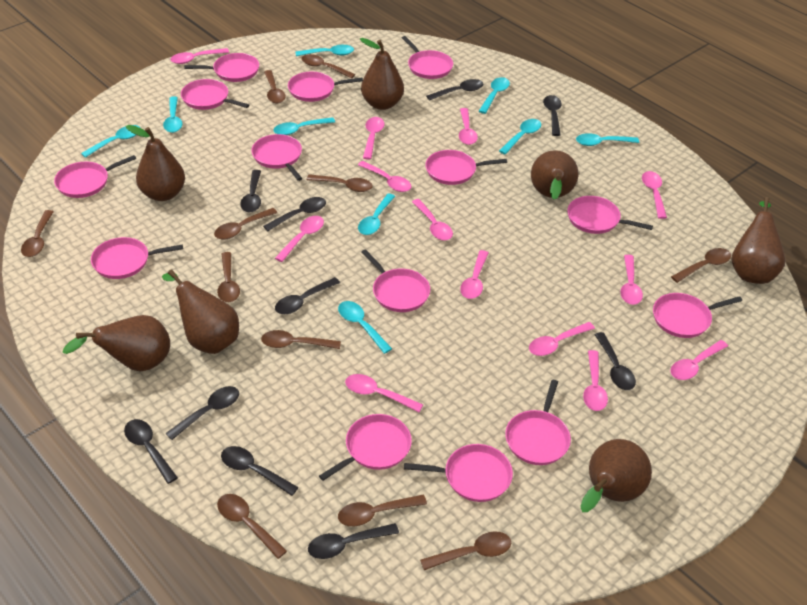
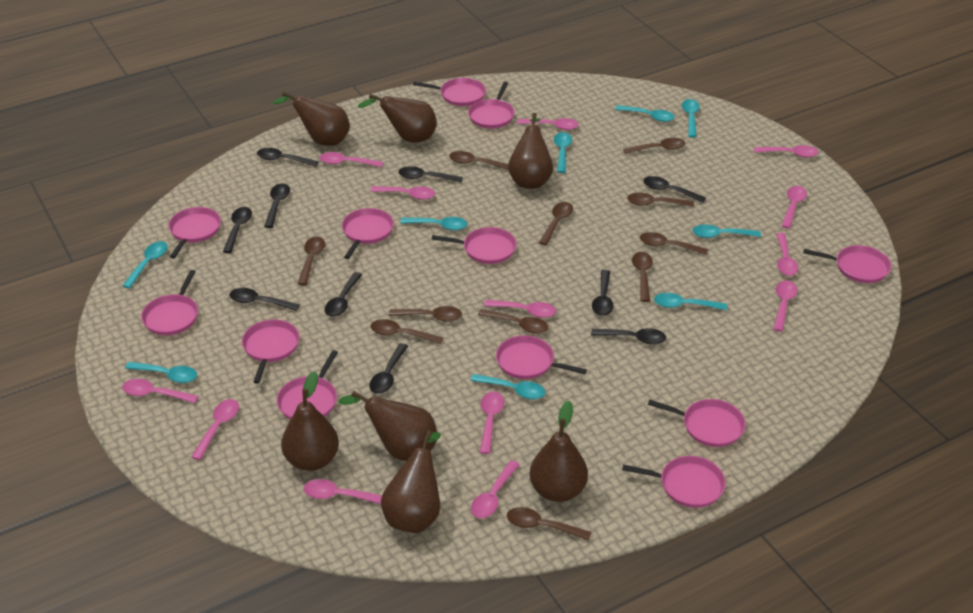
pink pan: [54,155,136,198] [91,237,183,279] [181,79,249,110] [184,53,259,82] [251,134,302,181] [288,72,363,102] [319,414,412,481] [361,249,430,312] [402,36,453,79] [404,444,513,502] [425,150,507,185] [505,380,571,465] [567,196,653,234] [653,293,742,338] = 14 -> [141,270,198,335] [168,207,221,259] [242,320,299,384] [277,350,338,419] [342,208,394,259] [413,78,486,106] [431,227,516,264] [468,82,515,129] [496,335,587,379] [622,456,726,508] [648,399,746,447] [803,245,891,283] = 12

